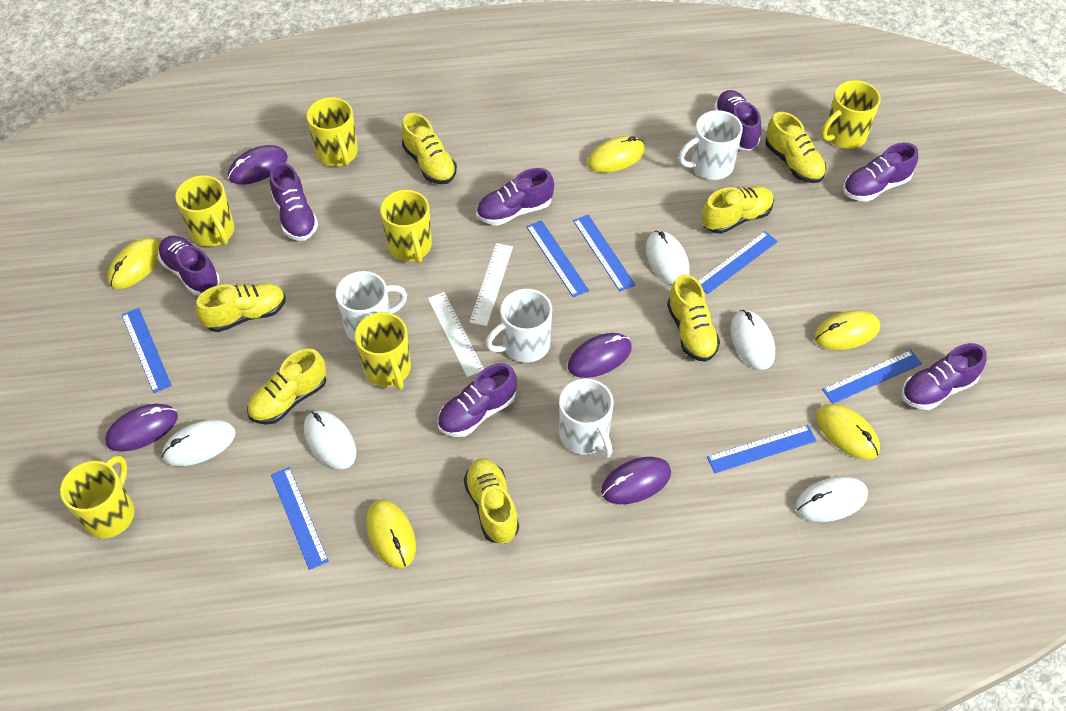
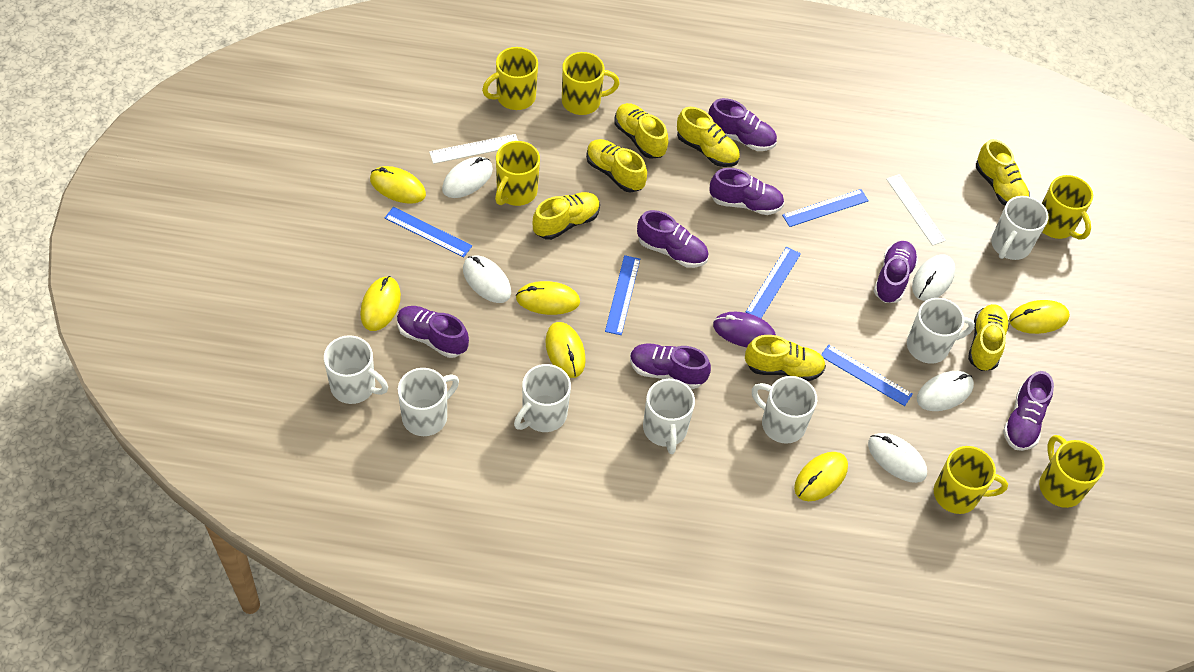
blue ruler: [122,308,172,393] [271,467,329,570] [526,220,589,297] [573,215,635,291] [698,231,778,294] [707,425,817,473] [822,350,922,404] = 7 -> [385,207,472,257] [605,255,640,335] [746,247,801,318] [782,189,869,227] [821,345,913,406] = 5
purple mouse: [105,404,178,452] [228,145,288,185] [568,333,632,378] [601,457,671,504] = 4 -> [713,311,776,347] = 1
white mug: [336,271,407,343] [486,289,552,363] [559,379,613,458] [679,110,743,180] = 4 -> [324,335,388,404] [398,368,459,436] [514,364,571,432] [643,379,695,454] [752,376,817,444] [907,298,975,364] [991,196,1049,260] = 7
yellow mouse: [107,238,160,289] [366,500,416,569] [587,136,645,173] [814,310,880,350] [816,404,880,460] = 5 -> [360,276,401,331] [370,166,426,204] [516,281,580,315] [545,322,586,378] [794,452,848,501] [1009,300,1070,334] = 6

